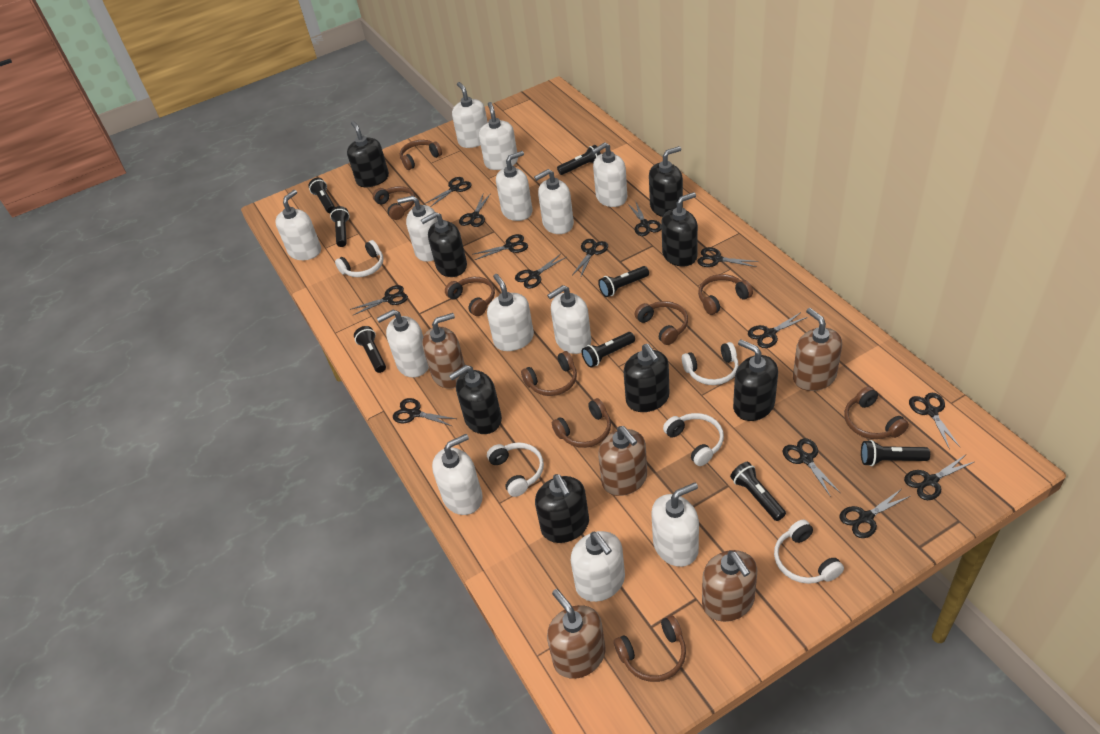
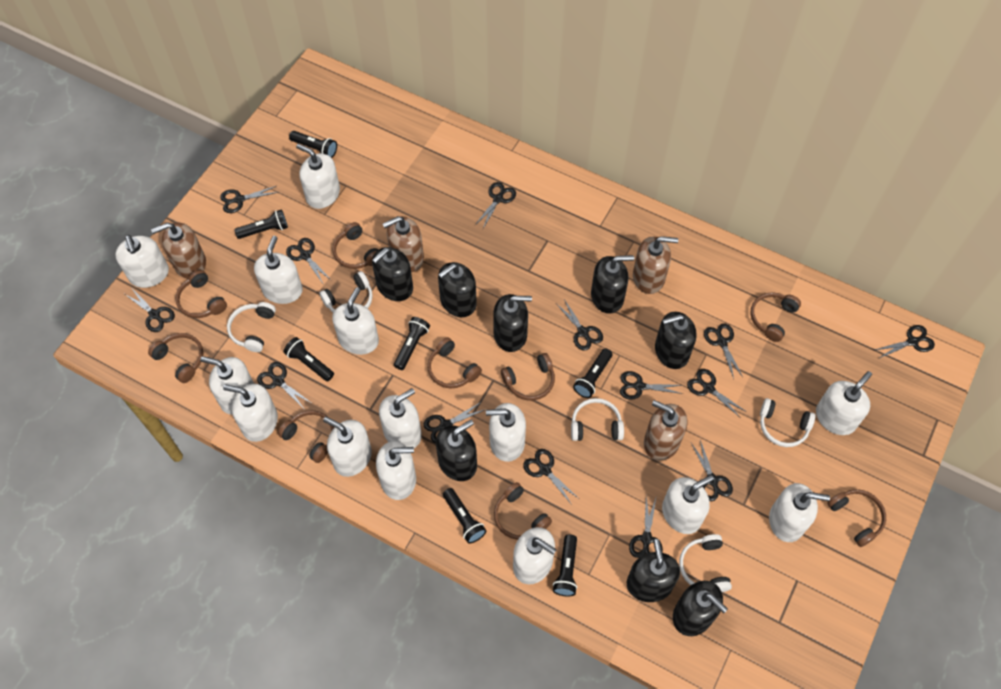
black flashlight: [309,178,335,213] [330,206,349,247] [354,326,386,373] [557,145,601,175] [582,332,635,368] [598,266,649,297] [730,462,786,521] [861,440,930,466] = 8 -> [235,210,288,239] [284,337,334,381] [289,131,337,158] [394,317,430,370] [443,488,486,544] [553,534,577,597] [573,348,612,398] = 7
brown soap dispenser: [422,313,465,389] [547,589,606,679] [598,426,647,496] [702,550,757,622] [793,308,842,391] = 5 -> [151,222,206,279] [383,216,424,273] [633,236,678,294] [644,400,687,461] = 4
white soap dispenser: [275,190,321,260] [377,310,429,378] [397,196,438,262] [432,434,483,515] [452,82,488,148] [479,102,518,170] [487,274,534,351] [496,151,533,221] [534,169,574,234] [547,285,591,354] [571,531,625,602] [592,142,627,207] [651,483,699,567] = 13 -> [115,235,169,288] [200,356,254,415] [223,384,278,442] [254,236,303,304] [296,144,340,209] [323,417,372,477] [332,287,379,355] [376,441,416,500] [379,388,422,448] [486,403,526,462] [513,527,557,584] [662,475,714,534] [769,483,830,542] [816,371,872,435] = 14

